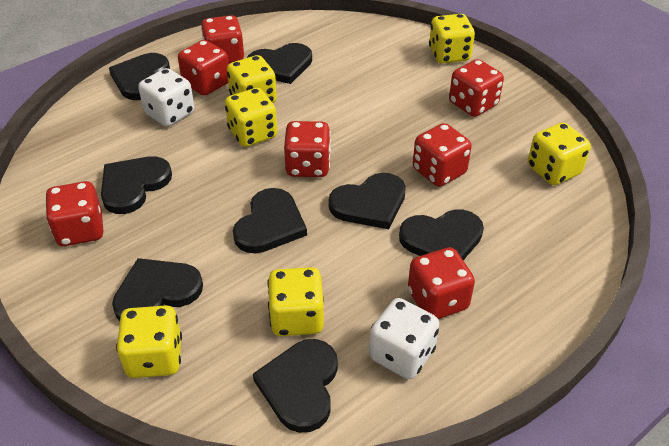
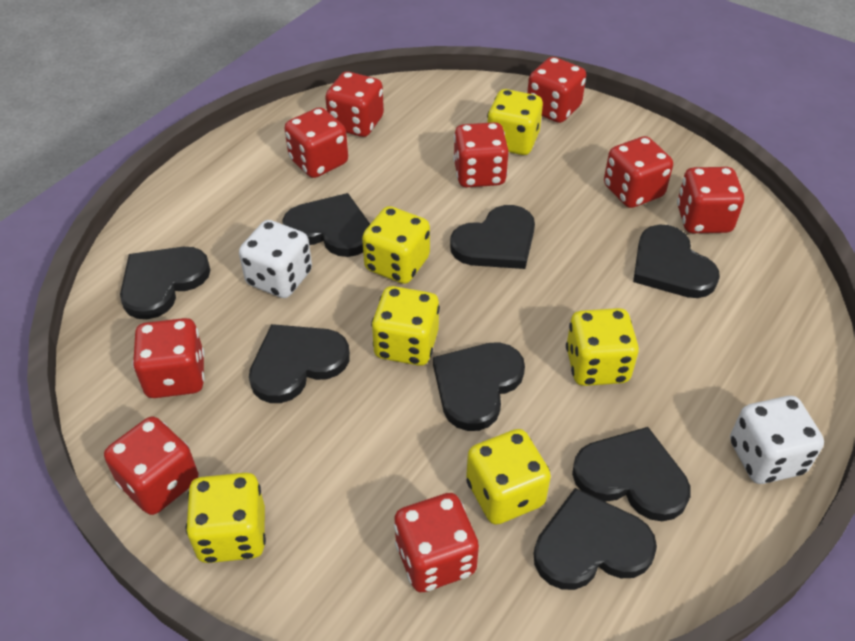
red dice: [45,181,103,246] [178,40,229,96] [201,15,244,64] [284,121,331,177] [408,247,475,319] [413,123,472,187] [449,59,504,117] = 7 -> [104,417,198,515] [132,318,205,398] [284,107,348,178] [325,71,384,137] [394,493,479,592] [453,122,509,187] [527,57,586,123] [604,136,673,208] [677,167,744,233] = 9

